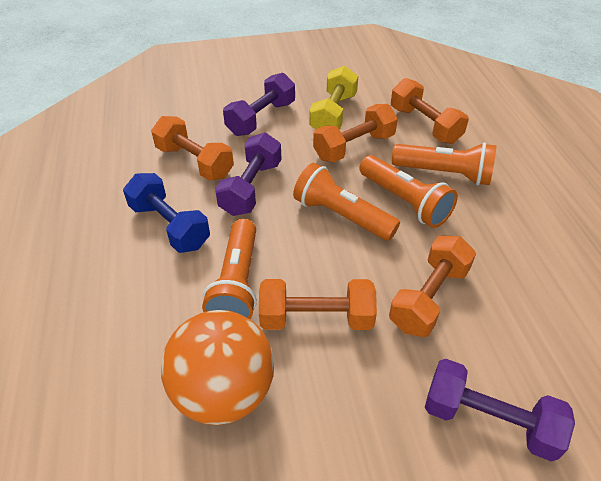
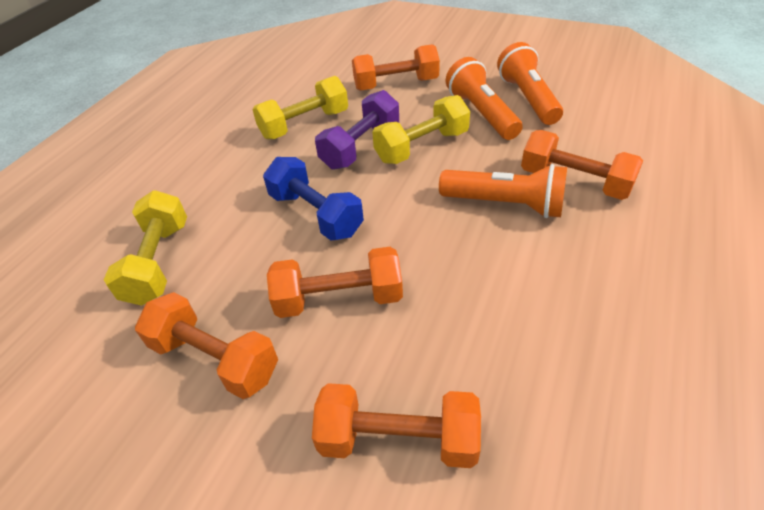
orange ball: [161,310,274,425] = 1 -> none = 0
orange flashlight: [202,219,257,319] [293,163,400,241] [359,155,458,228] [392,142,496,186] = 4 -> [439,164,567,218] [446,57,523,140] [497,42,563,125] = 3
purple dumbbell: [215,133,281,216] [223,73,295,136] [425,359,575,461] = 3 -> [315,90,399,170] = 1
yellow dumbbell: [309,66,358,130] = 1 -> [104,190,187,306] [252,76,348,139] [372,95,470,164] = 3

